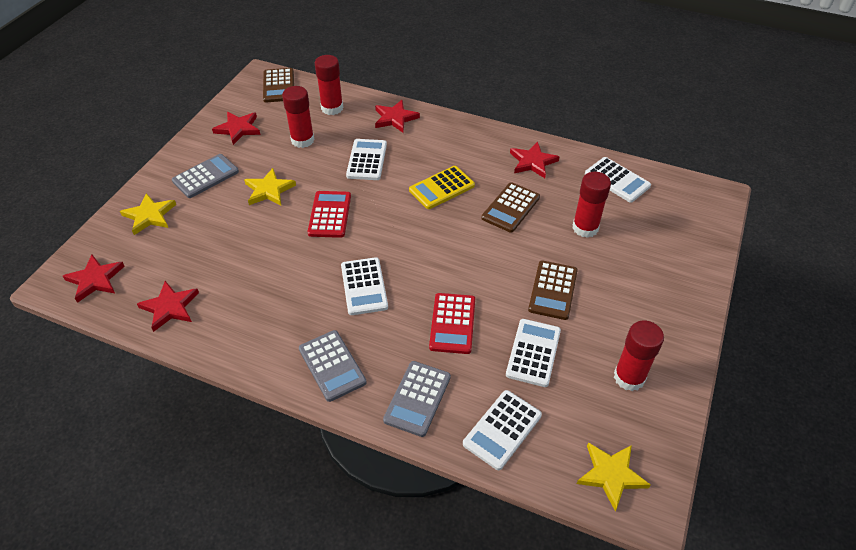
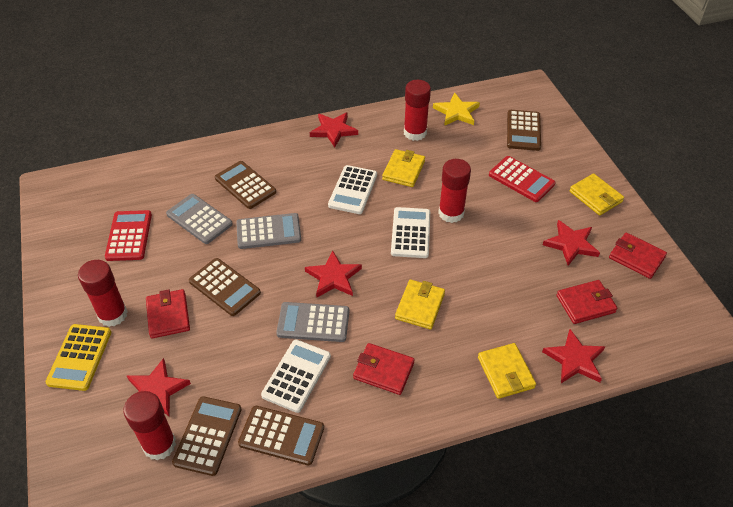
brown calculator: [263,68,294,103] [482,182,540,233] [528,260,578,320] = 3 -> [172,396,242,476] [189,258,261,316] [215,161,276,209] [238,406,324,466] [507,110,541,151] = 5
red wallet: none = 0 -> [146,289,190,339] [353,343,415,395] [557,280,618,324] [609,233,667,279] = 4
white calculator: [341,257,388,315] [346,139,387,180] [463,390,542,470] [506,319,561,387] [585,157,651,203] = 5 -> [261,339,331,413] [328,165,377,214] [391,207,430,258] = 3
yellow star: [120,193,176,235] [244,168,296,206] [577,442,651,511] = 3 -> [433,93,480,126] = 1
yellow wallet: none = 0 -> [382,149,425,187] [395,280,445,329] [478,343,536,399] [569,174,624,216] = 4

